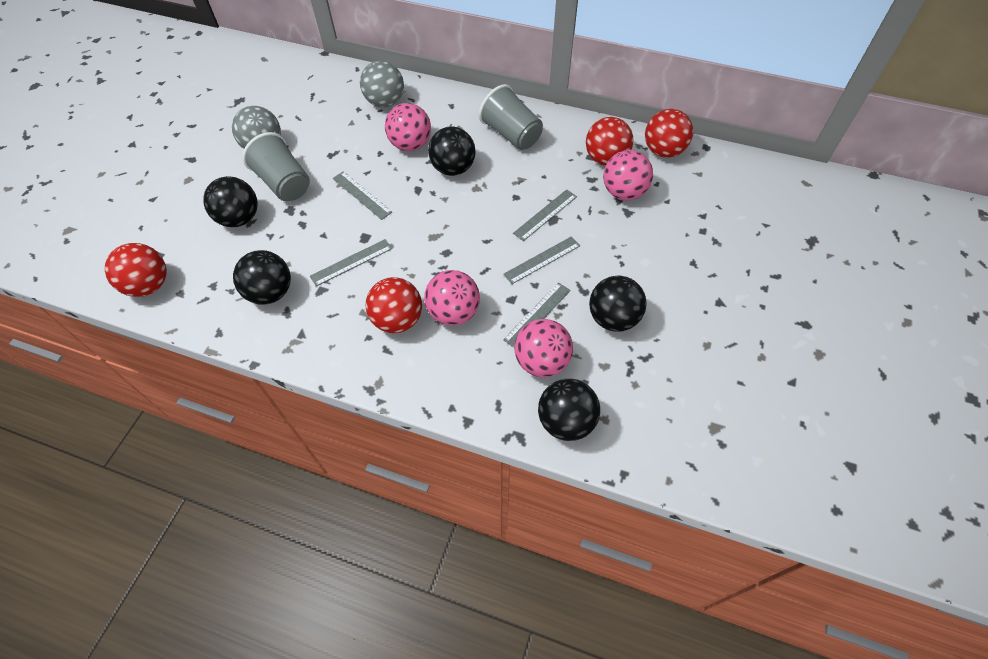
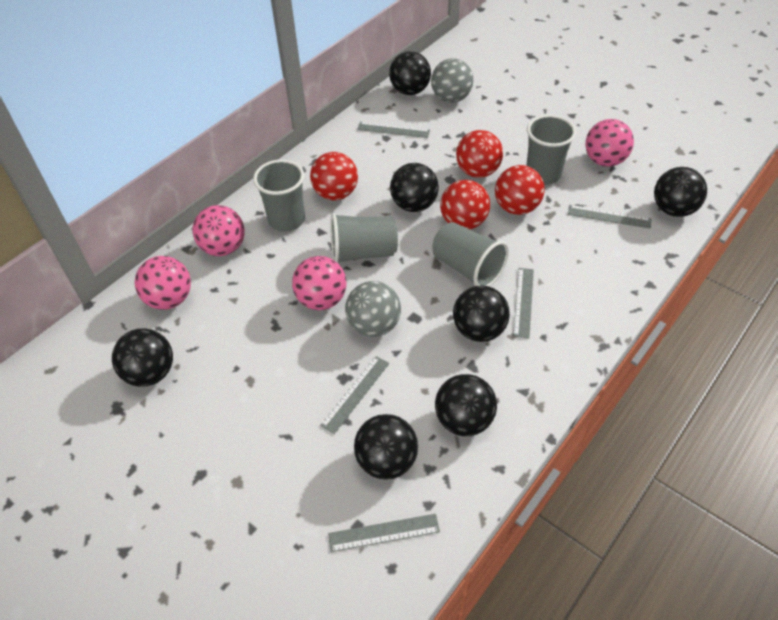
black ball: [203,176,258,227] [233,250,291,305] [428,126,476,176] [538,379,600,441] [589,276,646,332] = 5 -> [112,328,173,387] [354,414,418,480] [389,51,431,95] [390,163,439,212] [435,374,497,436] [453,285,510,342] [654,167,707,217] = 7
grey cup: [242,132,310,201] [479,84,543,150] = 2 -> [253,159,305,232] [330,213,398,263] [432,222,509,286] [526,115,576,185] = 4

